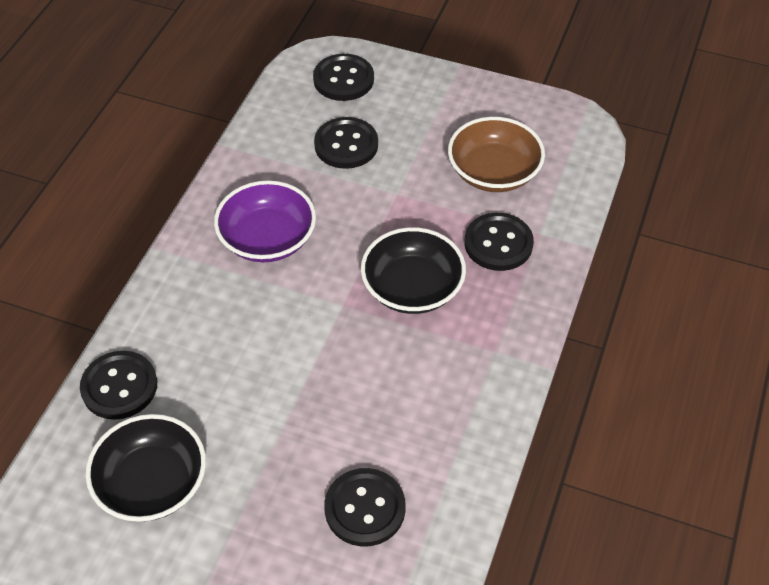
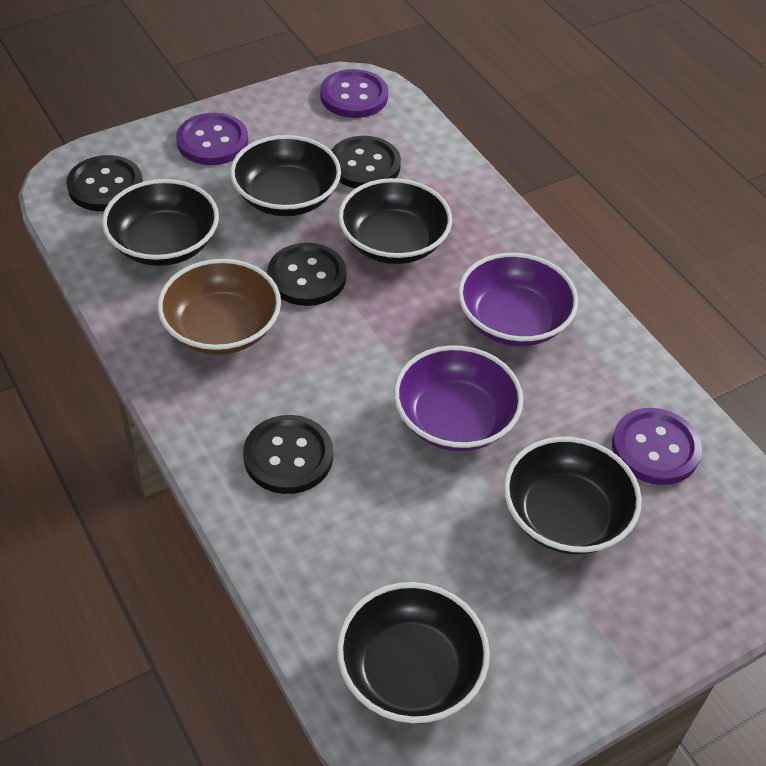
black bowl: [86,414,206,522] [361,227,466,314] = 2 -> [102,179,219,266] [230,135,341,216] [337,582,490,723] [338,178,452,264] [504,437,642,554] = 5
black button: [80,351,157,420] [313,54,374,101] [314,117,378,169] [324,468,406,546] [465,213,534,271] = 5 -> [66,155,143,211] [243,415,333,494] [267,243,347,306] [331,136,401,188] = 4
purple bowl: [214,180,316,262] = 1 -> [394,345,523,451] [458,253,578,346] = 2
purple button: none = 0 -> [176,113,248,165] [320,69,388,118] [612,408,702,485] = 3

